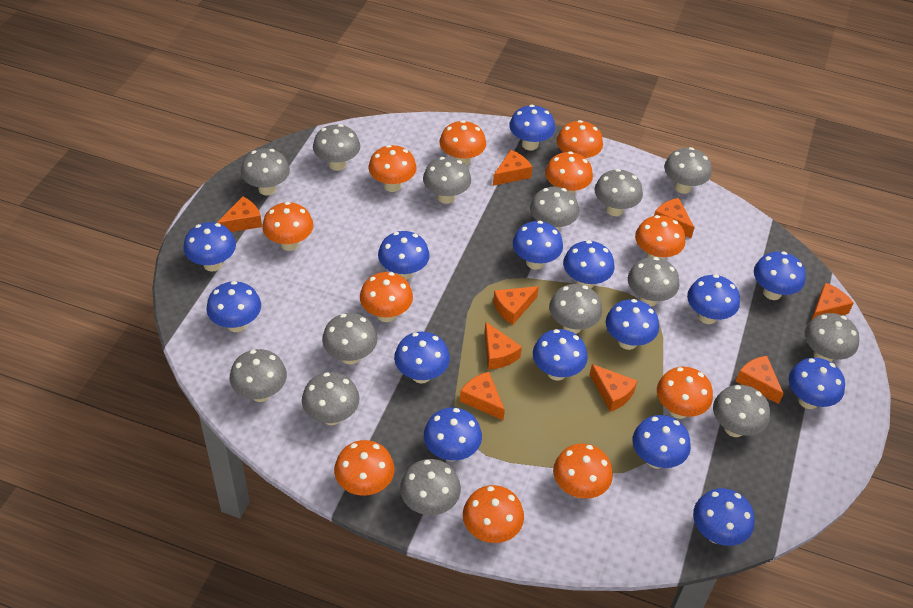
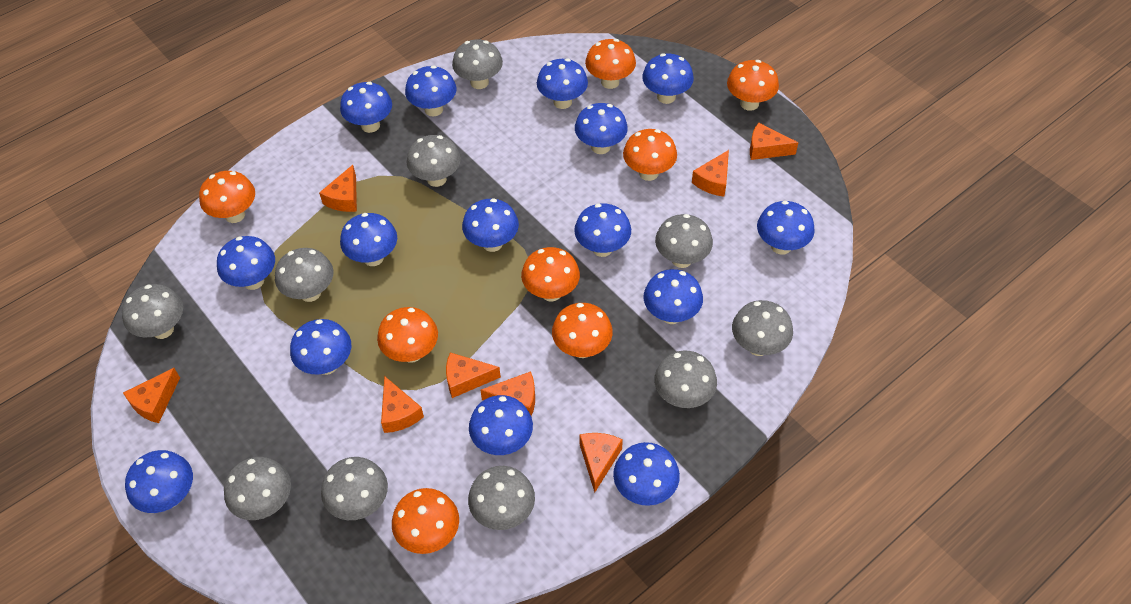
grey mushroom: [229,349,287,402] [241,148,290,196] [302,372,359,425] [313,124,360,171] [322,313,378,365] [400,459,461,515] [423,157,471,204] [530,187,579,231] [549,284,602,334] [595,169,643,216] [628,257,679,306] [664,147,712,194] [713,385,770,437] [805,313,859,362] = 14 -> [122,284,183,339] [224,457,291,520] [275,248,334,302] [321,457,388,520] [407,135,461,187] [452,39,503,89] [468,466,535,530] [654,350,717,408] [655,214,713,268] [732,300,793,356] = 10
orange cheese: [217,196,262,232] [460,372,505,420] [484,322,522,370] [493,150,532,186] [493,286,539,325] [590,364,637,412] [654,198,695,238] [736,356,784,404] [811,282,854,320] = 9 -> [123,368,180,423] [319,165,357,212] [381,376,424,433] [446,352,501,398] [480,371,535,416] [579,433,623,492] [692,150,729,197] [750,123,798,160] = 8
orange mushroom: [262,202,313,251] [334,440,395,496] [360,272,413,322] [369,145,417,192] [439,120,486,166] [463,485,524,543] [545,151,593,195] [553,444,613,499] [557,120,603,158] [635,215,685,259] [657,367,713,419] = 11 -> [199,171,255,223] [377,307,438,363] [392,488,459,554] [521,247,580,302] [552,303,613,358] [585,39,636,89] [623,129,677,181] [727,60,779,111] = 8

